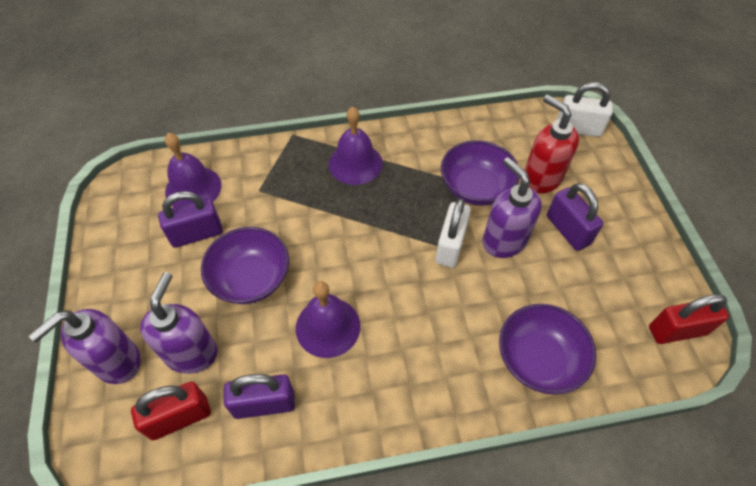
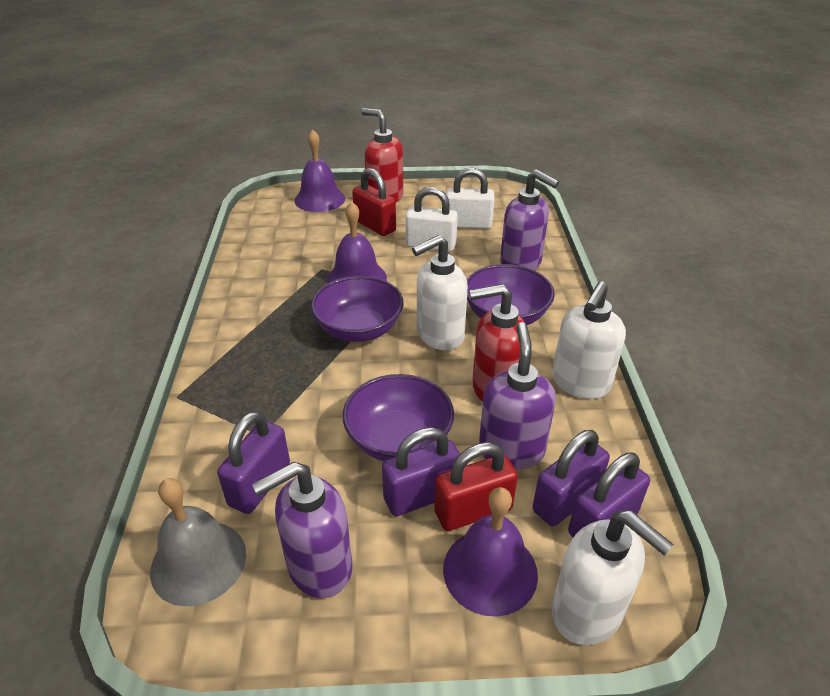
grey bell: none = 0 -> [150,478,246,606] = 1
purple padlock: [158,191,223,248] [224,374,295,419] [547,183,603,251] = 3 -> [217,411,290,514] [382,427,460,516] [533,430,610,526] [568,453,650,537] = 4
red soap dispenser: [524,95,579,194] = 1 -> [361,108,404,202] [469,284,525,402] = 2
white soap dispenser: none = 0 -> [412,235,468,350] [552,281,626,399] [552,510,673,645] = 3

